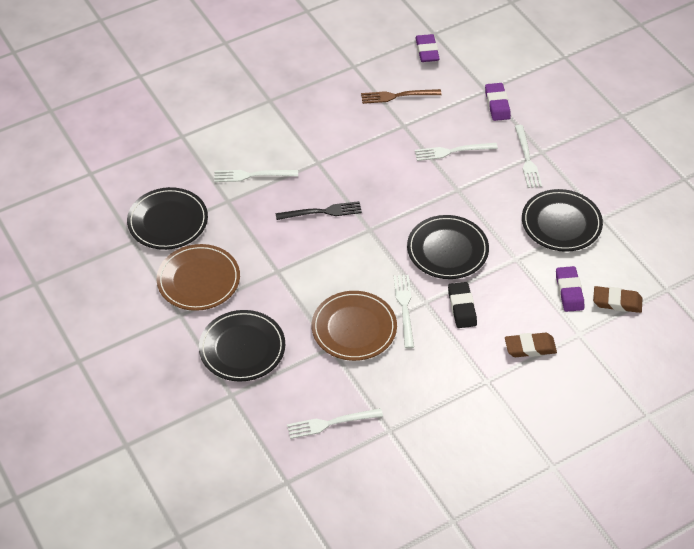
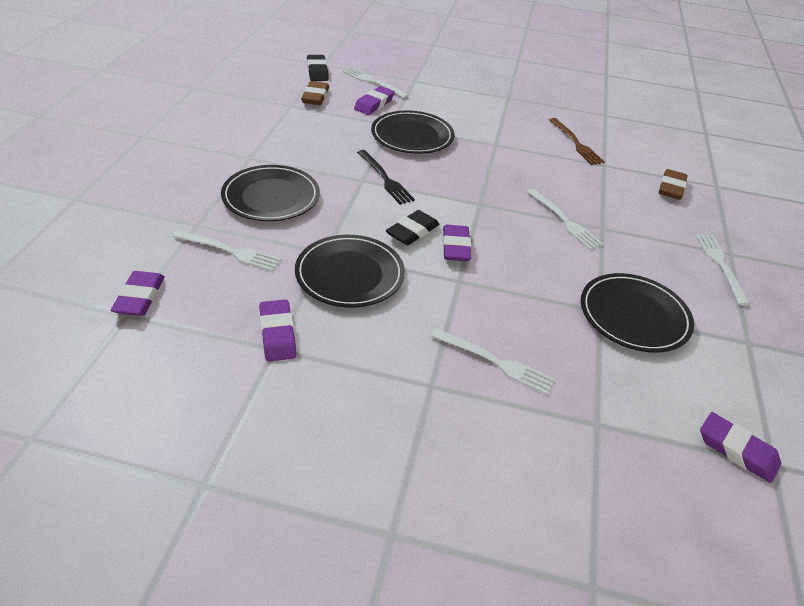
black eraser: [448,282,477,328] = 1 -> [307,55,329,81] [386,210,439,245] = 2
brown plate: [157,244,240,311] [312,291,397,361] = 2 -> none = 0
purple eraser: [415,34,440,62] [485,83,511,121] [556,266,584,312] = 3 -> [111,271,165,316] [259,299,297,362] [354,86,395,115] [443,225,471,261] [700,412,781,483] = 5

